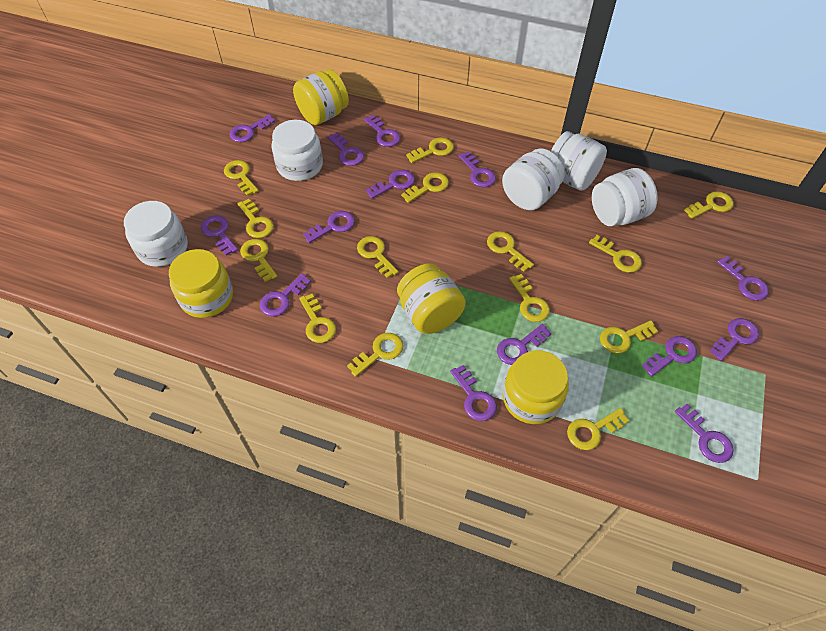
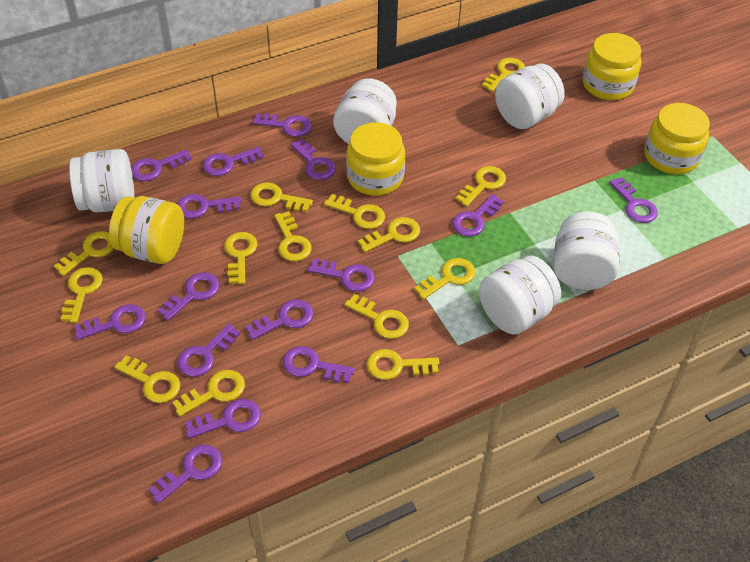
purple key: [201,215,238,256] [229,114,275,142] [260,274,311,316] [303,211,355,243] [328,132,364,166] [364,115,400,147] [366,170,415,199] [450,365,497,421] [458,151,496,187] [497,324,552,365] [642,336,697,377] [675,404,734,463] [709,318,759,361] [717,256,769,301] = 14 -> [74,304,146,340] [131,149,192,181] [148,445,223,504] [158,272,220,321] [177,194,241,219] [177,324,240,377] [185,399,261,439] [203,146,264,176] [245,299,314,340] [252,113,312,137] [283,346,355,383] [290,139,336,180] [308,258,375,292] [452,194,504,237] [609,177,658,223] = 15

